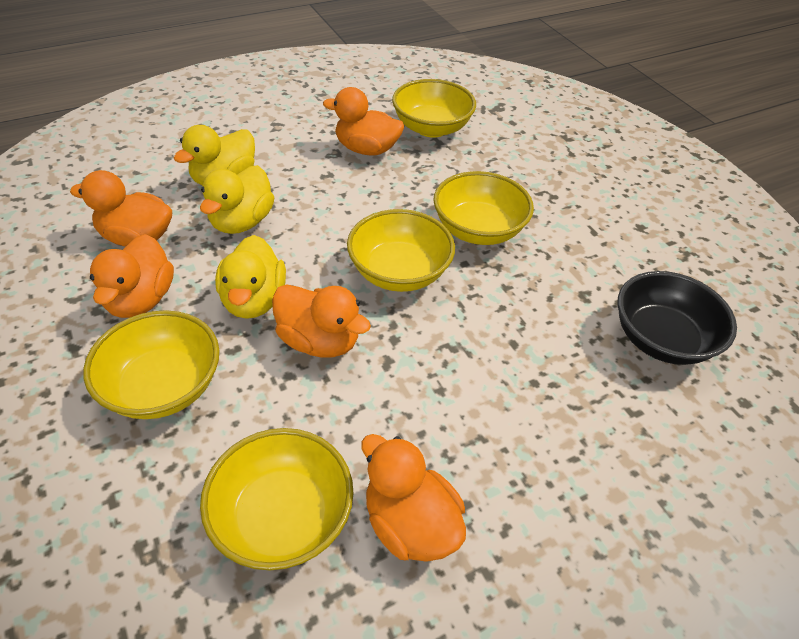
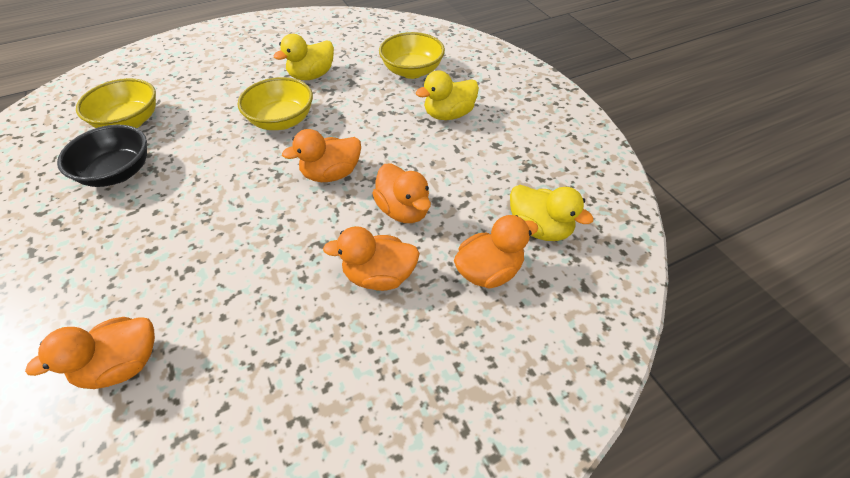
yellow bowl: [83,310,220,419] [200,428,354,570] [347,209,455,292] [392,79,476,138] [433,171,534,245] = 5 -> [76,78,156,128] [238,77,313,130] [379,32,445,79] = 3

